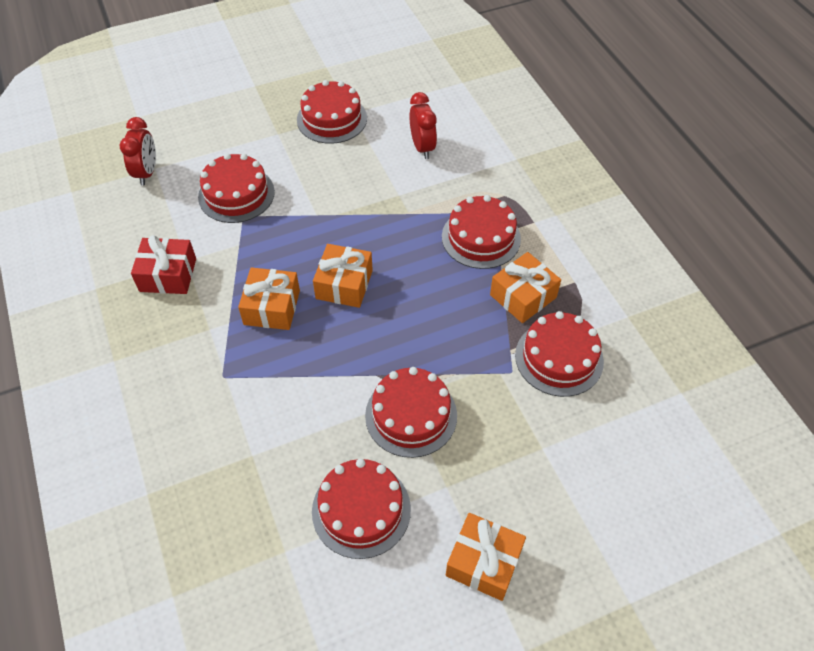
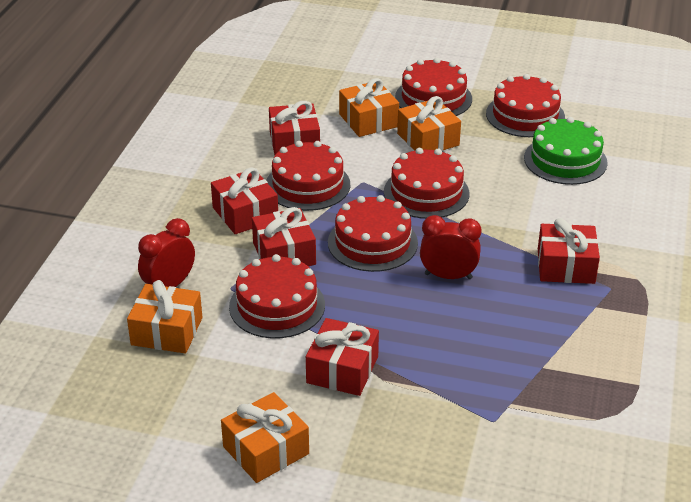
green cake: none = 0 -> [524,117,608,185] = 1
red gift: [131,235,196,294] = 1 -> [211,167,278,234] [252,207,316,266] [269,101,320,155] [306,318,379,396] [538,218,600,284] = 5

